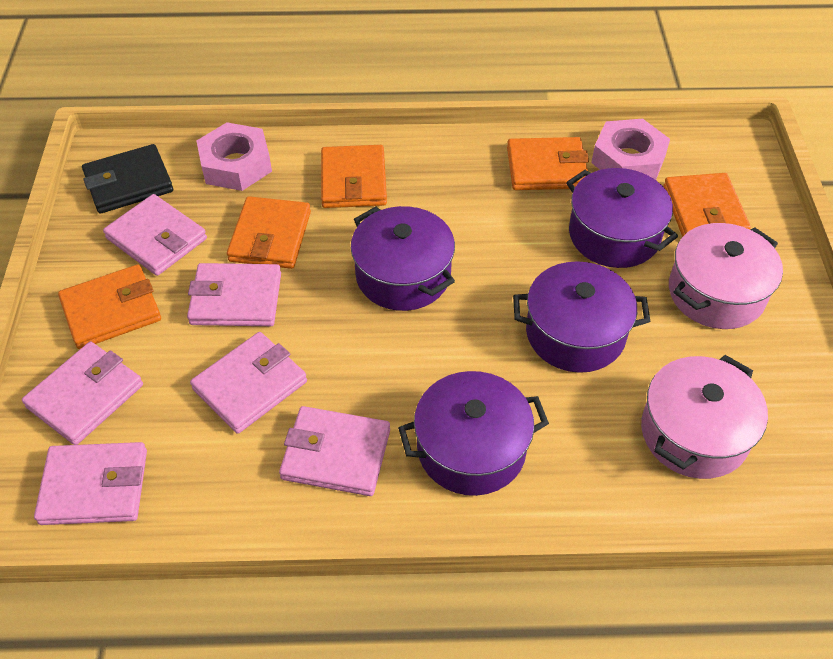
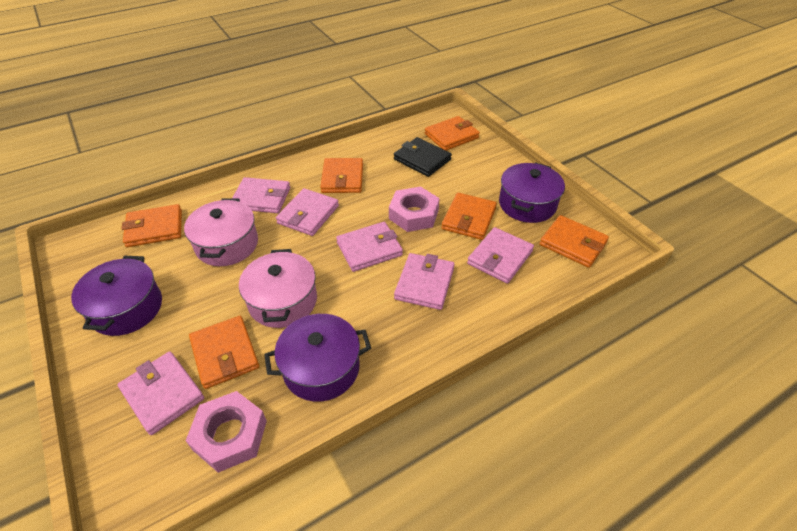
orange wallet: [58,265,161,349] [227,196,311,269] [321,145,387,208] [507,137,589,190] [663,173,751,237] = 5 -> [121,204,182,247] [189,316,259,389] [320,158,363,193] [425,116,480,151] [441,193,497,240] [540,215,609,268] = 6
purple pot: [351,206,455,311] [398,371,549,496] [513,261,650,373] [566,168,678,268] = 4 -> [71,256,162,336] [264,314,371,402] [499,162,565,223] = 3

